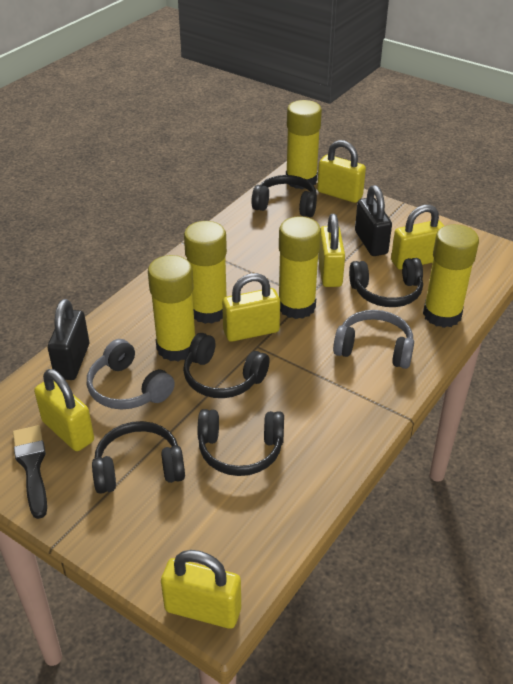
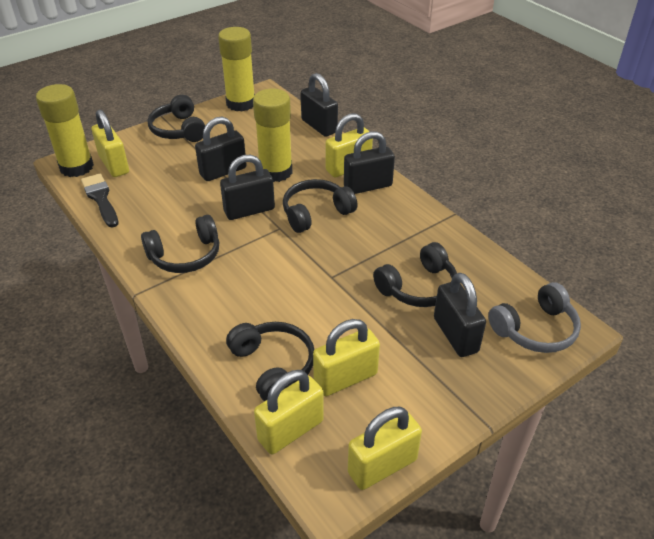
black padlock: [48,299,89,380] [355,185,392,256] = 2 -> [195,117,247,181] [220,155,275,220] [301,73,338,137] [344,131,395,194] [434,273,486,357] = 5
grey headphones: [87,339,175,410] [333,310,414,369] = 2 -> [488,282,581,353] = 1
yellow glue stick: [148,255,195,361] [184,221,227,324] [278,216,321,319] [286,100,322,189] [423,224,479,328] = 5 -> [36,84,94,177] [218,27,255,112] [253,89,293,182] = 3
yellow padlock: [34,369,94,451] [161,550,241,629] [222,273,280,342] [317,140,366,203] [318,214,345,287] [391,205,444,270] = 6 -> [92,110,129,177] [254,370,324,454] [313,319,380,396] [326,113,373,178] [348,407,422,490] = 5

